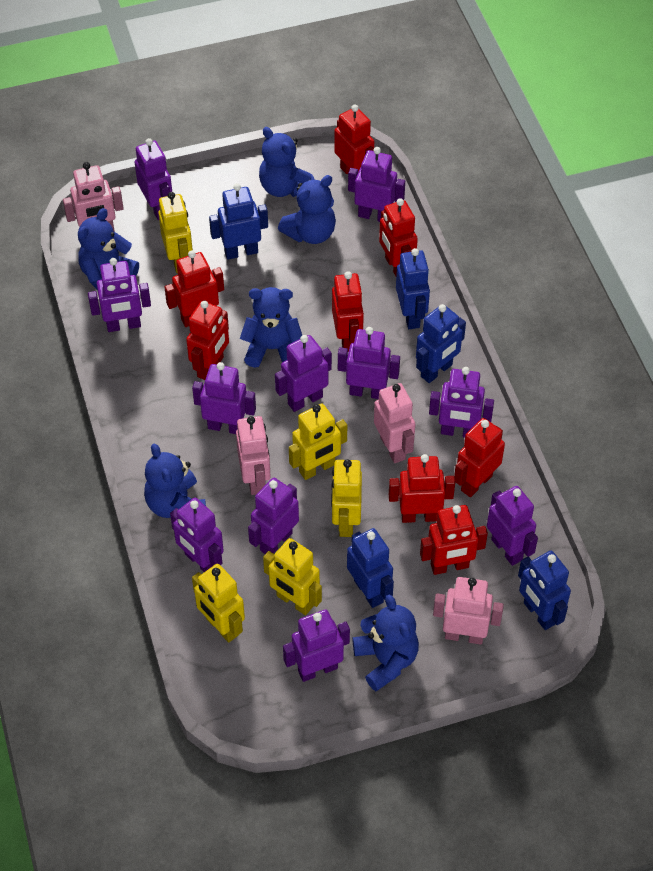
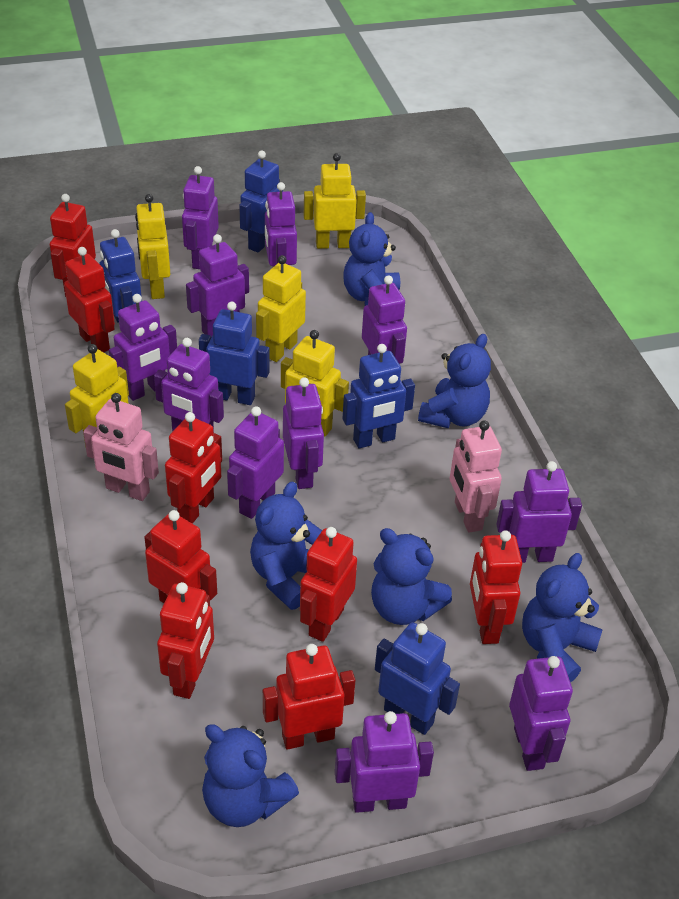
pink robot: [63,162,124,231] [236,416,271,495] [374,383,415,463] [433,577,504,645] = 4 -> [83,393,159,501] [450,420,502,533] = 2

